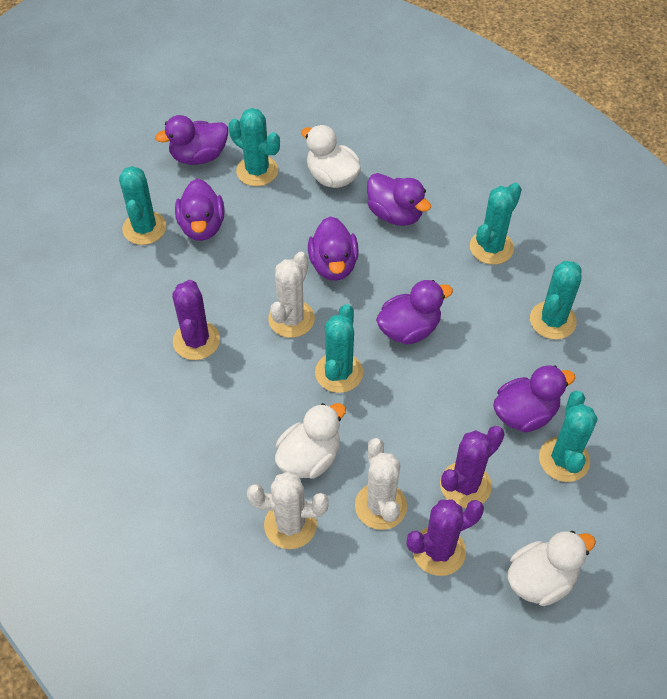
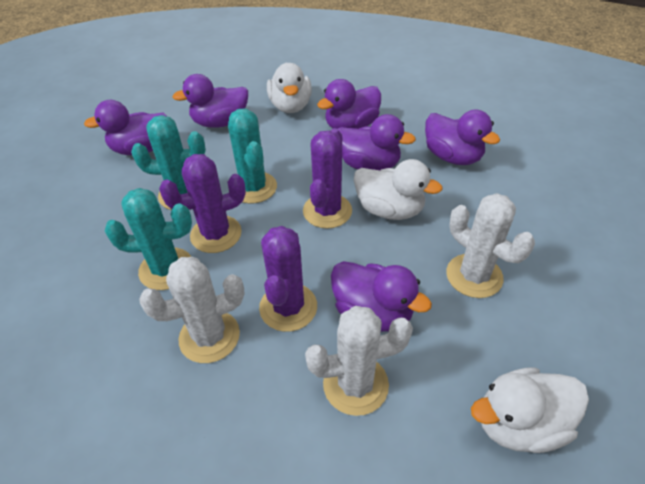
turquoise cactus: [119,166,166,245] [228,108,280,186] [315,304,363,393] [470,183,522,265] [530,261,581,340] [539,391,598,482] = 6 -> [105,188,192,290] [131,115,206,210] [228,109,277,204] = 3

